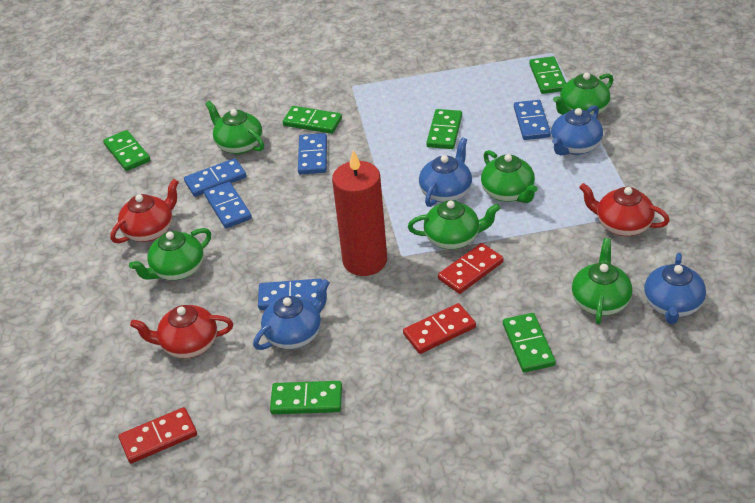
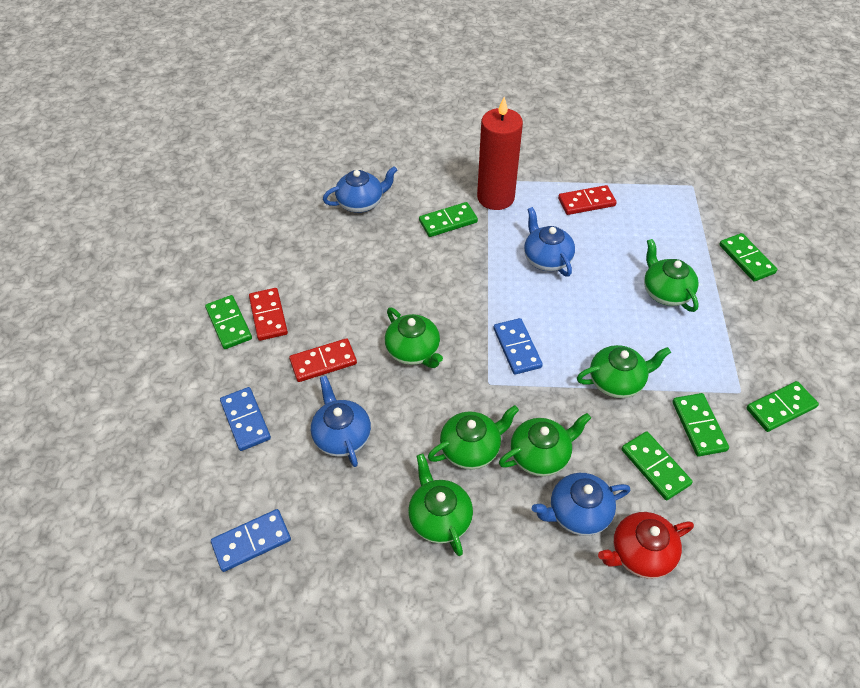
blue domino: [184,158,247,197] [204,182,252,228] [258,279,322,310] [298,133,327,174] [514,100,551,140] = 5 -> [211,509,291,572] [220,387,271,451] [494,318,543,375] = 3
red teapot: [110,179,179,243] [130,305,233,358] [579,183,670,236] = 3 -> [598,512,694,579] = 1

